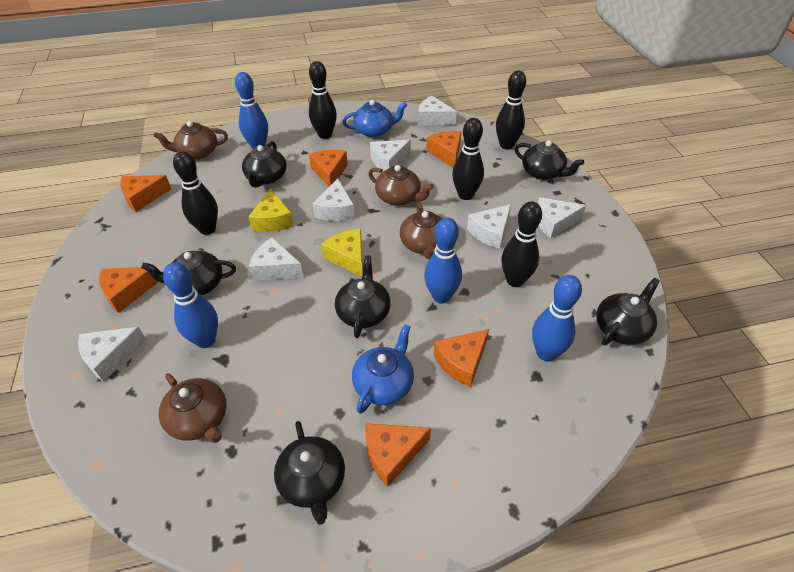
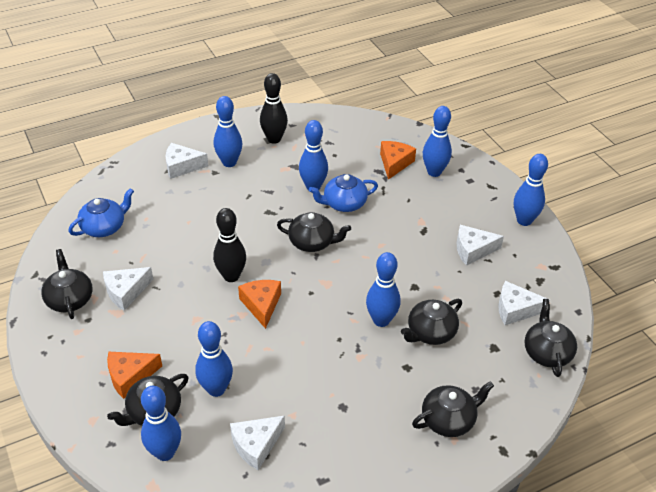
black bowling pin: [173,151,218,235] [309,61,337,139] [452,118,484,200] [496,71,526,150] [501,201,542,287] = 5 -> [213,208,246,282] [260,73,288,144] = 2
blue bowling pin: [163,262,218,348] [235,72,268,149] [424,217,462,303] [532,275,582,361] = 4 -> [141,386,181,461] [195,321,233,397] [214,96,242,167] [299,120,328,191] [366,252,400,327] [423,106,452,177] [514,154,548,226] = 7
brown teapot: [153,121,228,159] [159,373,226,443] [368,165,434,205] [400,203,443,260] = 4 -> none = 0
orange cheese: [99,267,158,313] [120,175,171,212] [309,150,348,187] [365,423,431,487] [426,131,462,167] [434,329,489,387] = 6 -> [107,352,162,399] [238,280,281,329] [380,141,416,180] = 3
white cheese: [78,327,146,382] [249,237,303,281] [312,179,355,221] [370,139,411,172] [418,96,457,125] [467,204,511,249] [538,197,586,239] = 7 -> [103,267,153,311] [166,143,208,179] [230,416,285,470] [457,225,504,266] [498,281,550,325] = 5
yellow cheese: [248,188,294,232] [321,229,363,277] = 2 -> none = 0

